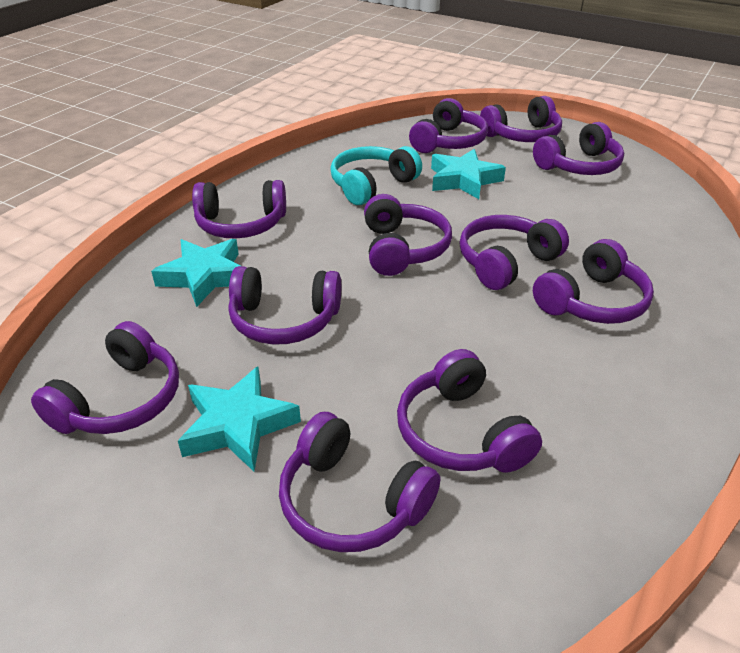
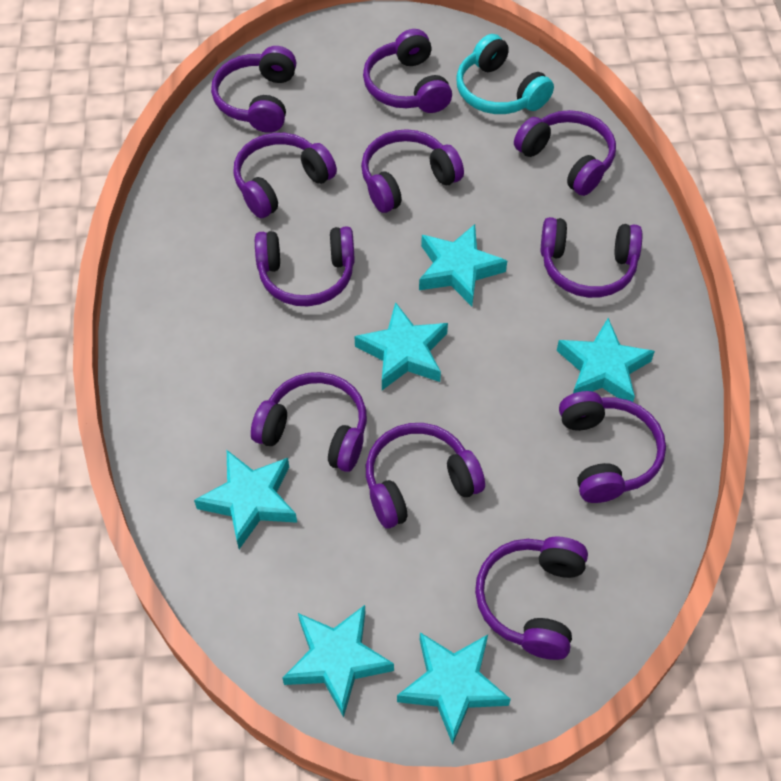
turquoise star: [151,239,241,307] [178,366,301,471] [431,149,506,199] = 3 -> [194,450,297,549] [282,605,394,717] [354,302,448,390] [397,632,511,745] [419,224,507,306] [557,318,655,402] = 6

